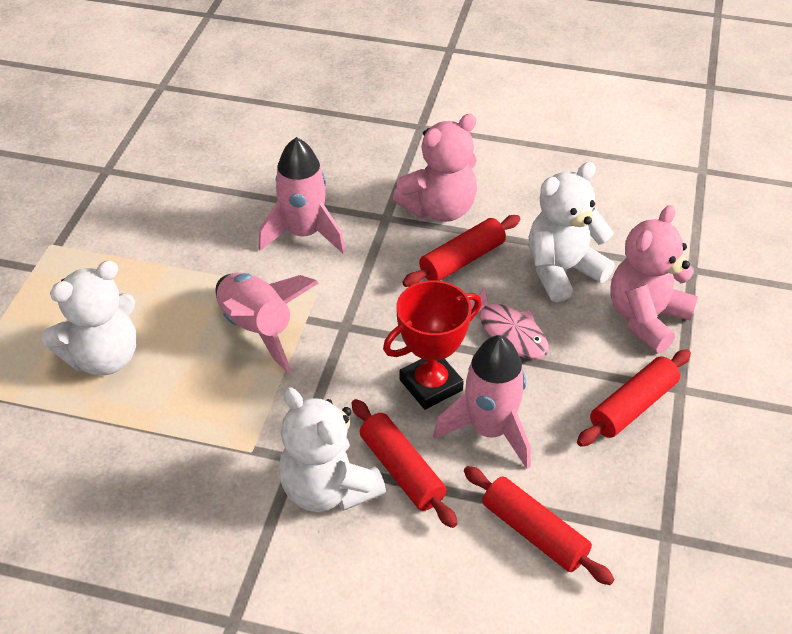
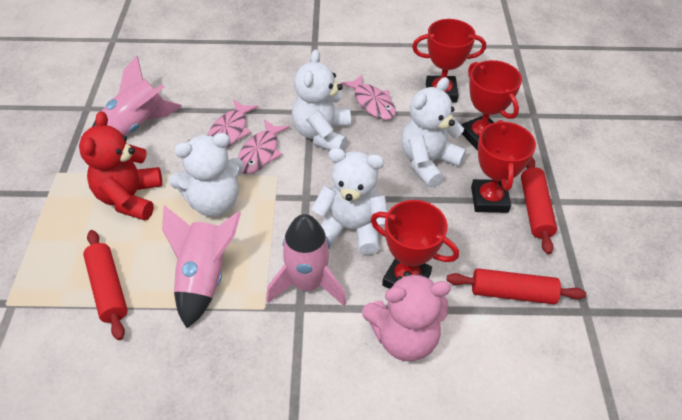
pink fish: [470,287,549,359] = 1 -> [208,99,258,148] [238,119,290,174] [340,74,396,120] = 3
pink teddy bear: [393,114,477,222] [610,205,698,353] = 2 -> [362,271,451,361] = 1
red rolling pin: [352,399,457,528] [402,215,520,287] [464,466,614,585] [577,349,691,447] = 4 -> [83,230,128,340] [447,268,586,304] [521,158,557,254] = 3
red teddy bear: none = 0 -> [79,111,162,220] = 1
red trophy: [383,280,482,410] = 1 -> [371,200,459,289] [412,19,486,103] [461,60,522,151] [471,120,536,213] = 4
white teddy bear: [41,260,137,375] [279,387,386,512] [529,162,615,302] = 3 -> [169,133,244,216] [292,49,351,150] [312,148,387,255] [401,77,467,187] = 4

